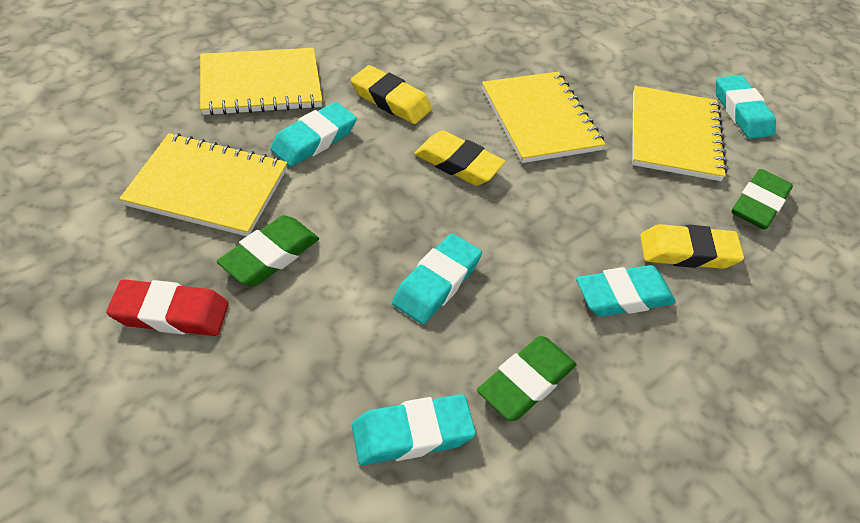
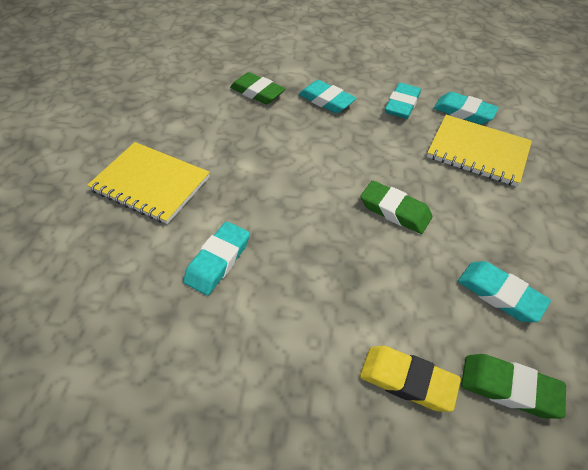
red eraser: [106,279,229,336] = 1 -> none = 0
yellow eraser: [351,65,432,124] [414,130,505,186] [640,224,744,269] = 3 -> [360,346,461,412] = 1
yellow notebook: [119,133,287,236] [200,48,323,115] [482,72,606,163] [632,86,728,181] = 4 -> [87,142,210,224] [427,115,532,187] = 2

